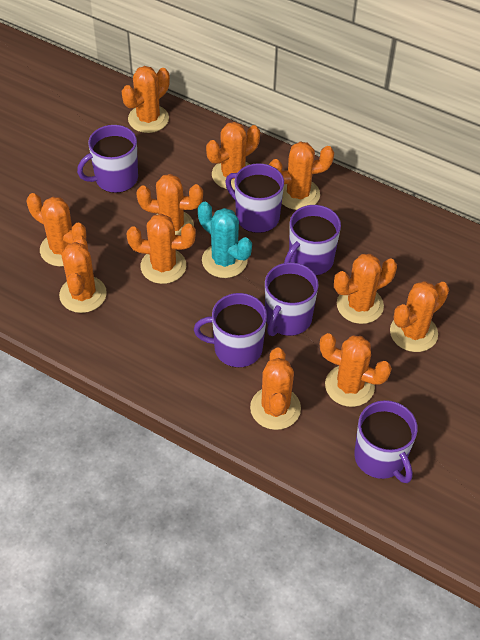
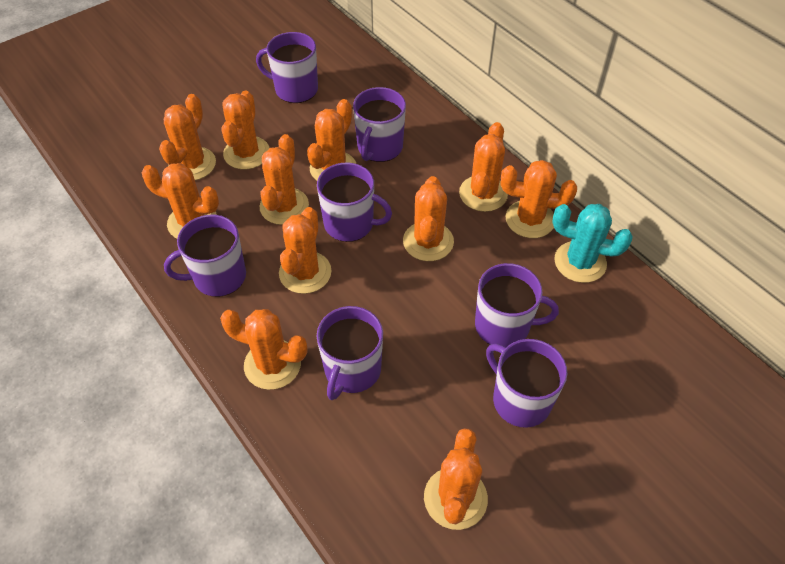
purple mug: [77,125,138,193] [194,293,267,368] [225,163,284,233] [265,262,319,336] [284,205,341,276] [354,400,418,483] = 6 -> [164,215,246,297] [256,32,318,103] [317,163,392,242] [317,306,383,400] [353,87,406,162] [475,263,559,347] [486,339,567,427] = 7

